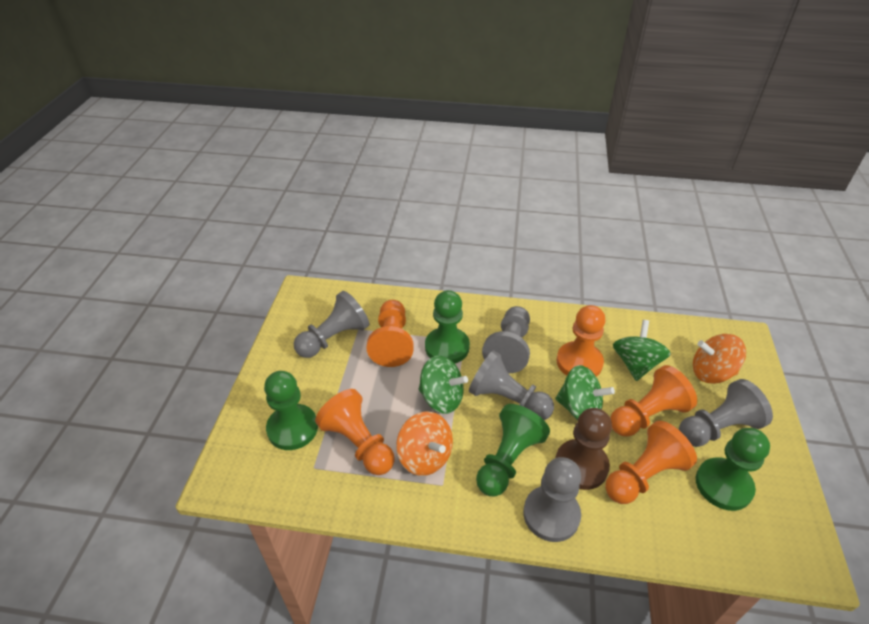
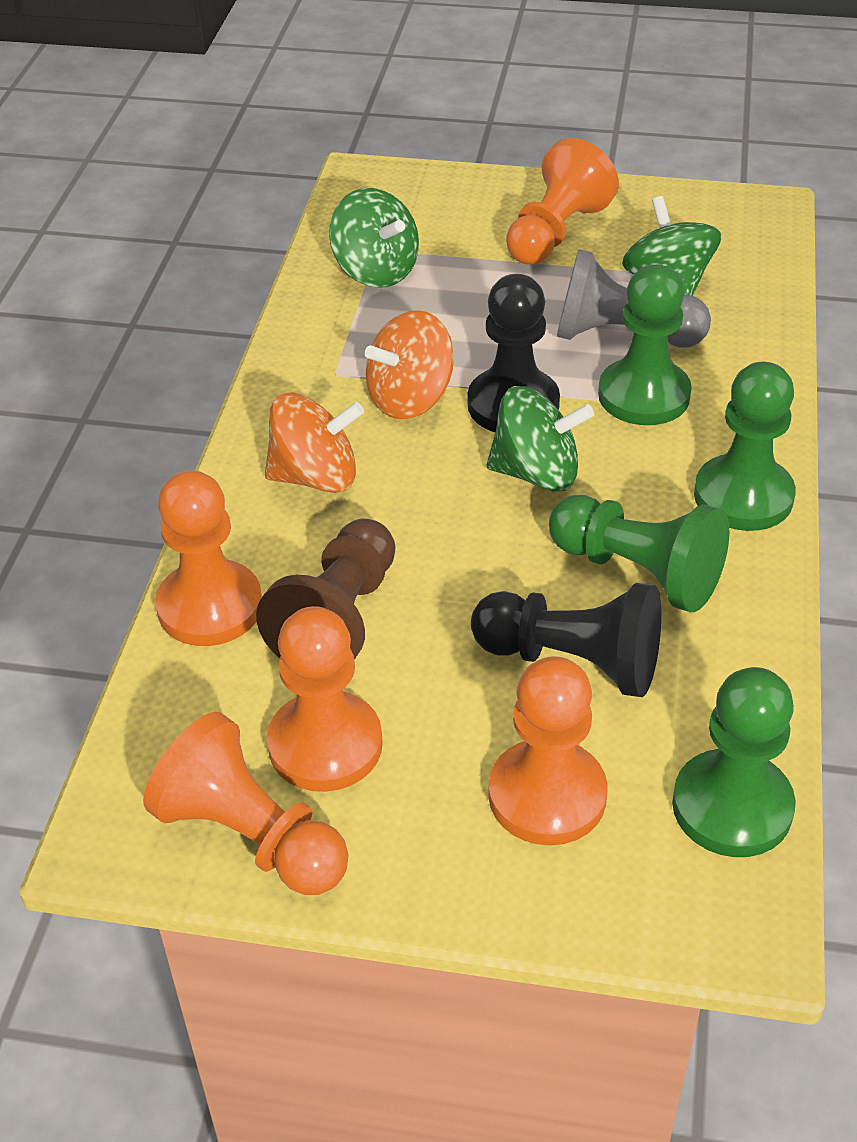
black pawn: none = 0 -> [468,274,560,432] [471,583,661,697] = 2
grey pawn: [294,291,369,358] [469,350,554,420] [482,306,530,373] [523,457,581,542] [679,379,773,447] = 5 -> [557,249,711,348] = 1

